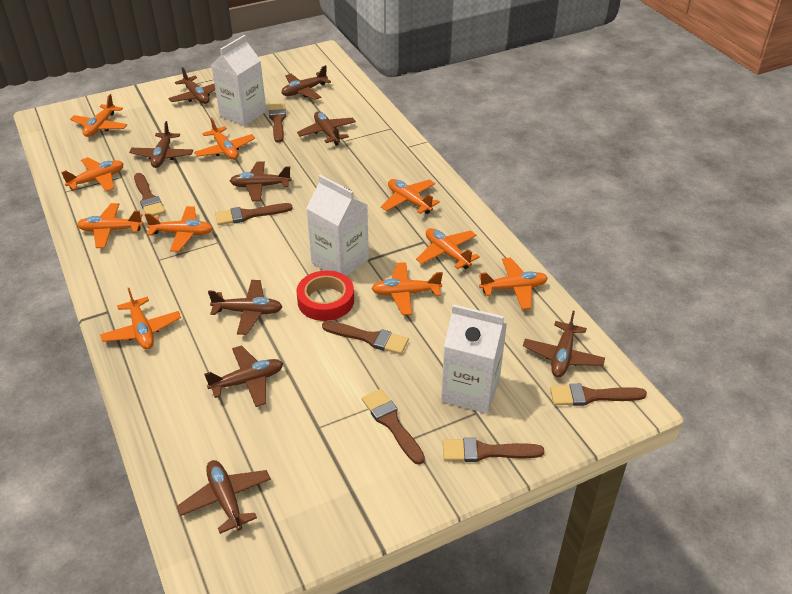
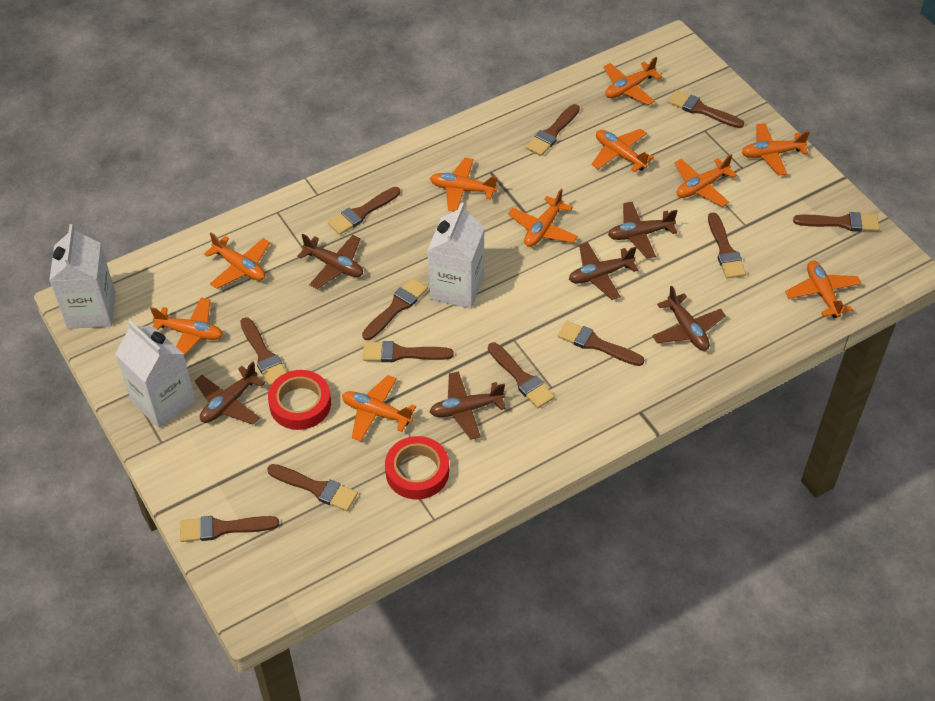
brown brush: [134,173,165,216] [215,203,293,225] [269,103,286,143] [322,321,409,354] [362,389,425,465] [443,438,544,462] [550,384,647,406] = 7 -> [180,516,279,542] [240,317,287,386] [267,464,358,511] [328,187,400,235] [362,278,428,340] [363,341,454,362] [488,342,555,408] [526,104,580,156] [558,321,644,366] [668,90,744,128] [708,212,746,278] [793,212,880,231] = 12
brown plane: [129,121,193,168] [168,67,215,104] [177,460,271,534] [204,345,283,407] [208,280,282,335] [230,161,292,201] [282,65,331,100] [297,111,356,146] [523,311,605,377] = 9 -> [195,362,265,425] [297,234,363,289] [430,371,506,440] [569,242,639,300] [608,202,678,259] [652,286,726,351] = 6
red tape: [296,270,354,321] = 1 -> [268,370,331,430] [385,436,449,499] = 2

